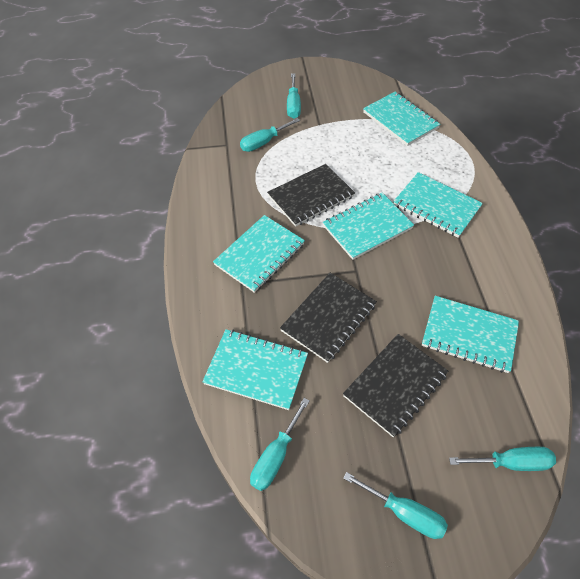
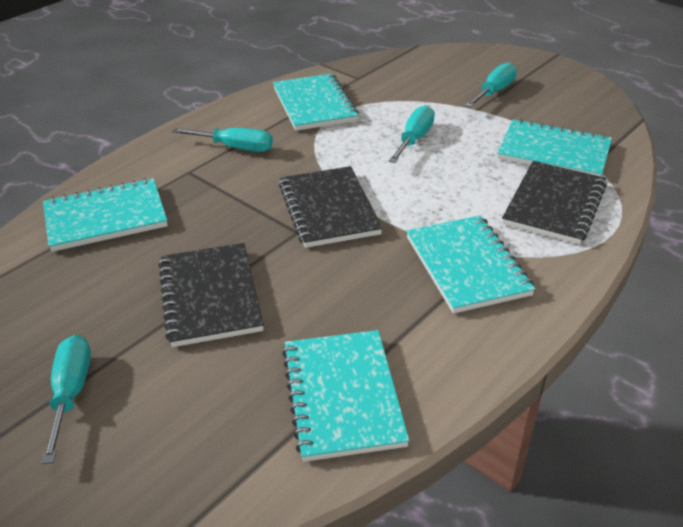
turquoise notebook: [202,329,308,410] [213,215,305,293] [323,193,414,260] [363,92,440,146] [393,172,483,238] [422,296,519,373] = 6 -> [43,178,168,252] [273,73,359,131] [282,330,410,462] [406,215,535,314] [497,119,612,177] = 5
turquoise screwdriver: [240,118,300,152] [250,398,310,491] [287,74,301,119] [343,472,448,539] [449,447,556,471] = 5 -> [42,335,91,464] [172,128,273,152] [389,105,435,163] [465,62,517,108] = 4

